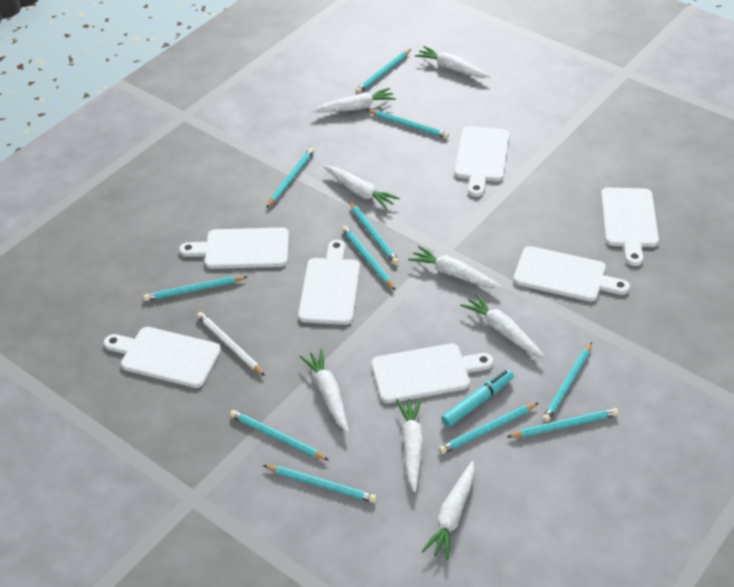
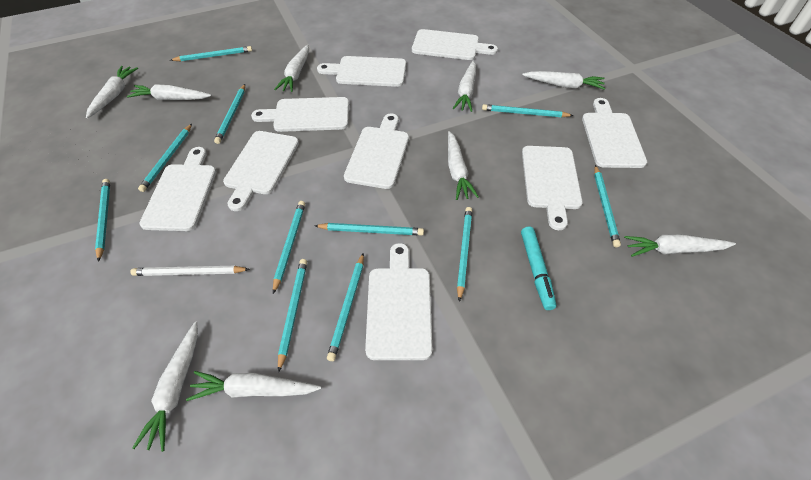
white carrot: [300,349,349,433] [312,88,396,113] [323,165,400,210] [396,398,424,492] [408,246,502,288] [415,46,491,78] [422,461,475,560] [460,293,544,357] = 8 -> [86,66,138,118] [127,84,211,100] [132,322,198,452] [186,371,321,401] [274,44,309,92] [448,131,479,200] [453,60,476,112] [522,71,605,90] [624,234,736,257] = 9
white cutting board: [104,327,221,388] [179,227,289,269] [298,240,360,325] [371,343,493,403] [454,126,510,197] [513,246,630,302] [601,188,659,266] = 7 -> [139,147,216,231] [223,131,299,211] [251,97,349,132] [317,56,406,87] [344,113,409,189] [365,243,432,360] [412,29,498,60] [522,146,583,230] [582,98,647,168] = 9

